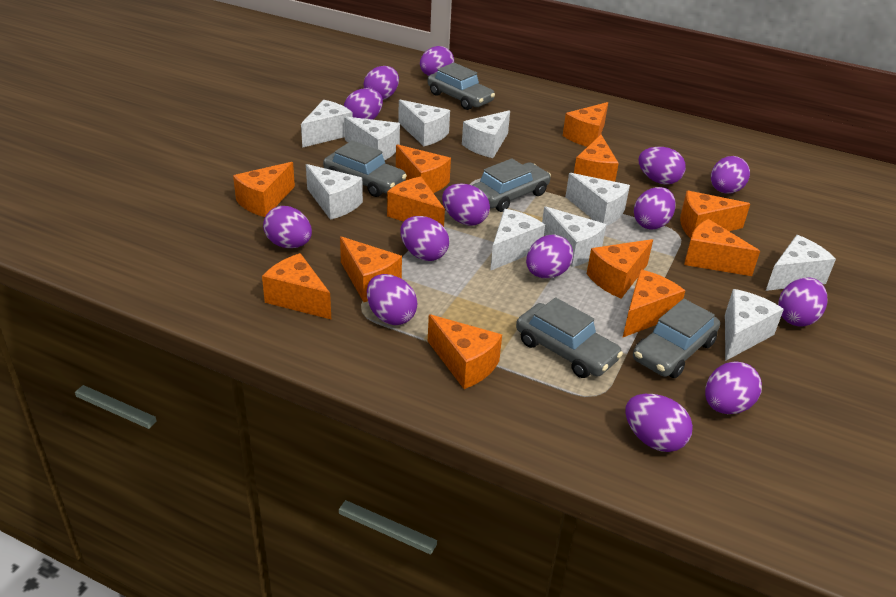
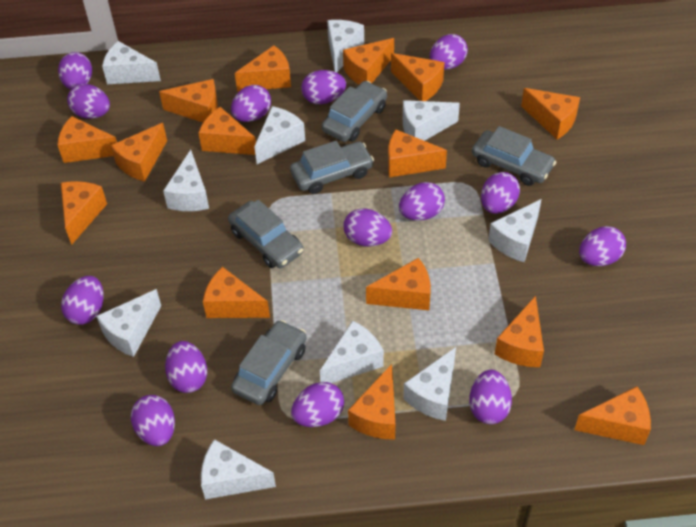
orange cheese: [233,162,295,217] [262,253,331,319] [340,236,402,302] [387,176,445,227] [396,144,451,193] [428,314,502,389] [563,102,608,147] [574,135,619,182] [587,239,653,299] [623,269,685,337] [680,191,750,239] [684,219,760,276] = 12 -> [58,116,117,163] [61,181,107,245] [111,123,167,182] [159,79,218,122] [199,107,256,155] [203,267,270,318] [235,45,291,92] [343,38,394,85] [348,364,395,439] [366,258,431,310] [388,129,447,177] [391,53,444,101] [495,296,544,367] [521,88,580,139] [574,386,651,445] = 15

